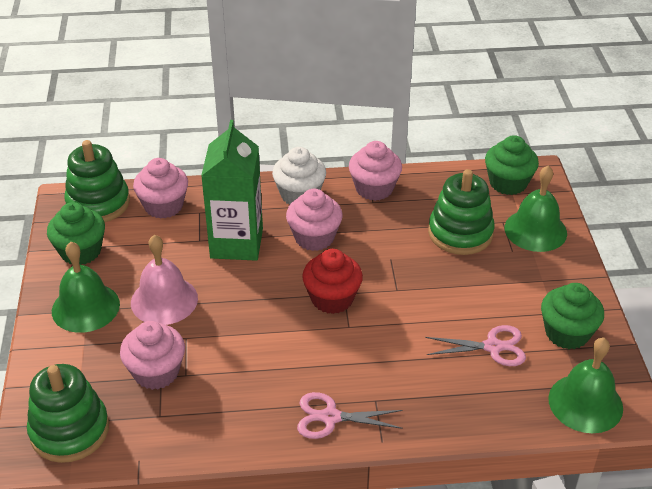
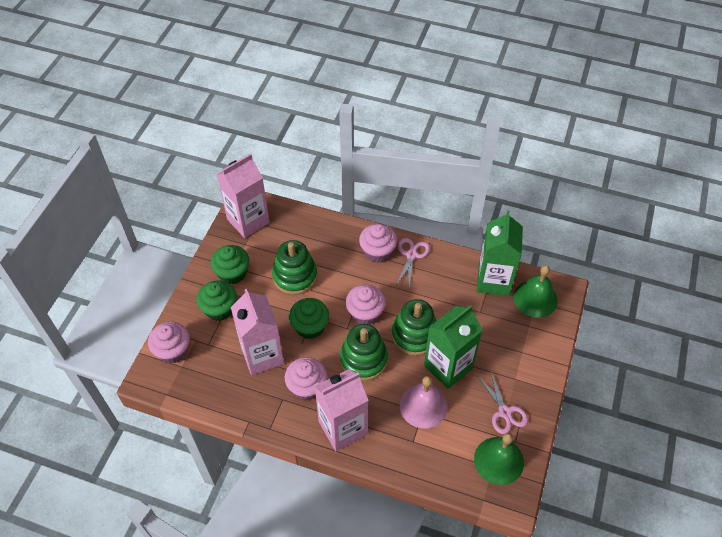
green bell: [52,242,120,333] [504,166,567,252] [548,338,623,433] = 3 -> [474,433,524,485] [514,265,558,318] = 2
green carton: [201,120,263,261] = 1 -> [424,305,483,389] [477,211,523,296] = 2
pink carton: none = 0 -> [217,153,270,238] [231,289,284,375] [314,369,369,451] = 3
red cupcake: [302,249,363,314] = 1 -> none = 0
white cupcake: [272,147,326,205] = 1 -> none = 0

